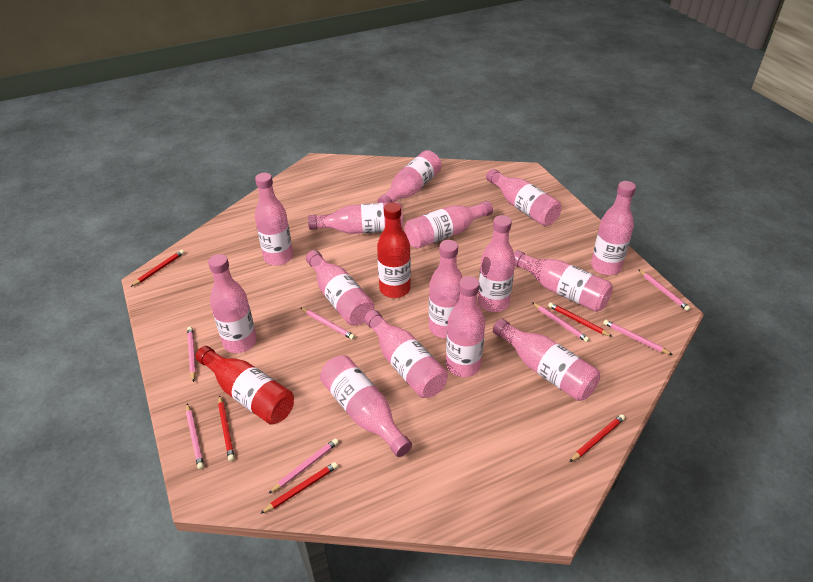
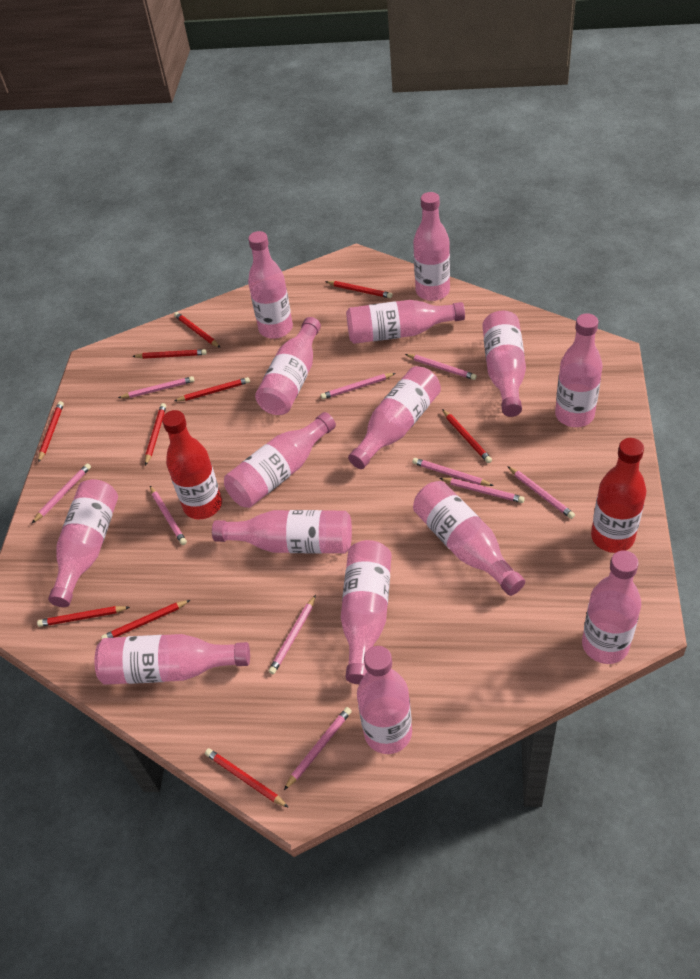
pink pencil: [186,404,204,469] [187,327,196,382] [268,438,339,494] [301,308,355,340] [532,302,590,342] [603,320,673,355] [638,269,690,311] = 7 -> [32,463,91,523] [118,376,195,398] [150,486,187,545] [268,595,316,674] [284,707,352,790] [321,373,396,399] [405,354,477,380] [412,458,494,486] [440,478,525,503] [507,466,575,519] = 10
red pencil: [131,250,184,287] [218,395,235,461] [260,462,338,514] [548,302,613,337] [569,414,625,462] = 5 -> [37,606,130,627] [38,401,64,463] [101,600,190,639] [132,349,207,359] [145,403,166,466] [174,312,221,348] [174,377,250,401] [205,748,289,808] [325,281,392,298] [442,409,492,463] = 10

